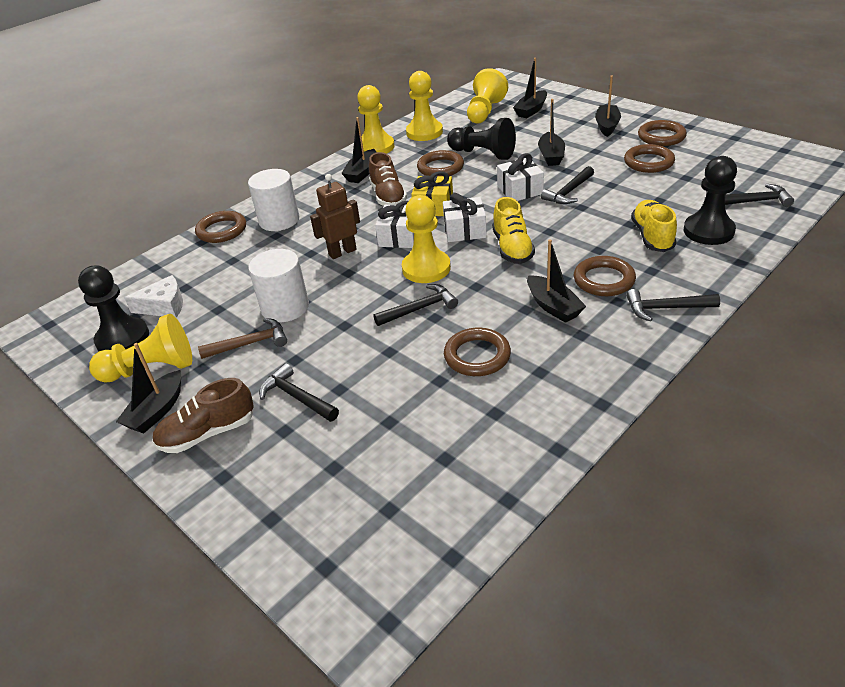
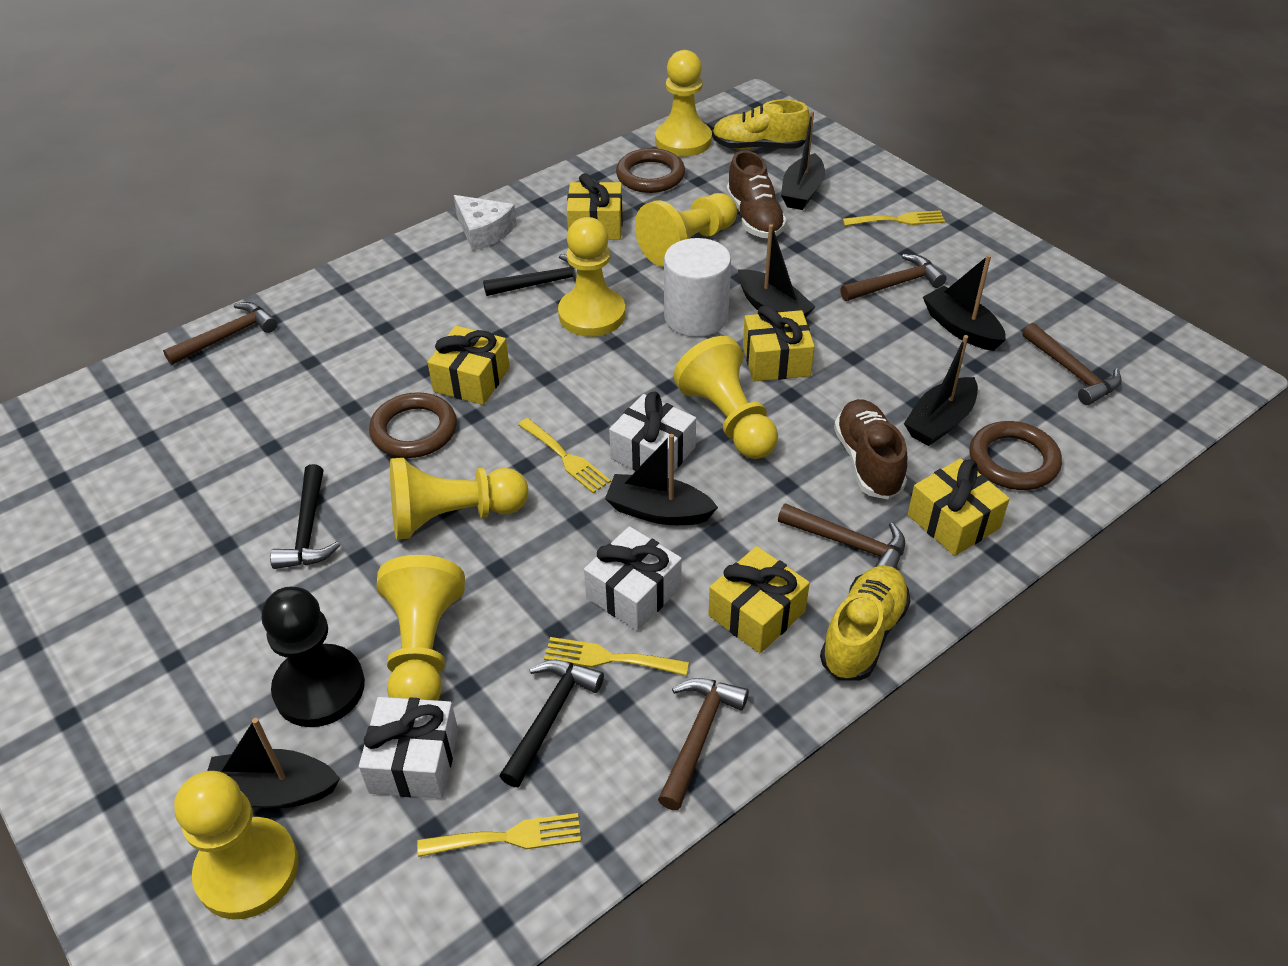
black hammer: [259,363,339,422] [373,284,458,326] [541,166,594,204] [626,289,720,321] [725,184,794,207] = 5 -> [270,464,340,569] [483,254,577,296] [500,660,604,787] = 3
black pawn: [78,265,149,351] [447,118,516,160] [684,156,737,245] = 3 -> [262,587,365,727] = 1
brown hammer: [198,318,287,359] = 1 -> [163,302,277,365] [658,678,749,810] [778,503,905,569] [840,254,947,301] [1023,323,1122,405] = 5
brown ring: [195,211,246,243] [417,150,464,176] [444,328,511,376] [574,256,636,296] [624,144,675,173] [638,120,687,146] = 6 -> [369,392,457,458] [616,148,685,193] [969,421,1062,490] = 3
brown robot: [310,174,360,259] = 1 -> none = 0
white cylinder: [248,169,299,231] [248,249,309,322] = 2 -> [664,238,731,337] = 1
yellow fork: none = 0 -> [417,813,581,857] [518,418,611,494] [544,637,689,676] [842,211,945,226] = 4
yellow gift: [411,171,453,216] = 1 -> [427,326,510,405] [567,173,623,240] [708,546,810,653] [743,305,815,382] [908,458,1010,556] = 5
yellow pawn: [89,314,192,383] [357,85,395,154] [402,195,451,283] [406,71,443,141] [467,68,508,124] = 5 -> [174,771,299,919] [376,555,465,701] [390,458,528,540] [558,217,625,337] [635,193,737,267] [655,50,712,157] [673,336,778,459] = 7

